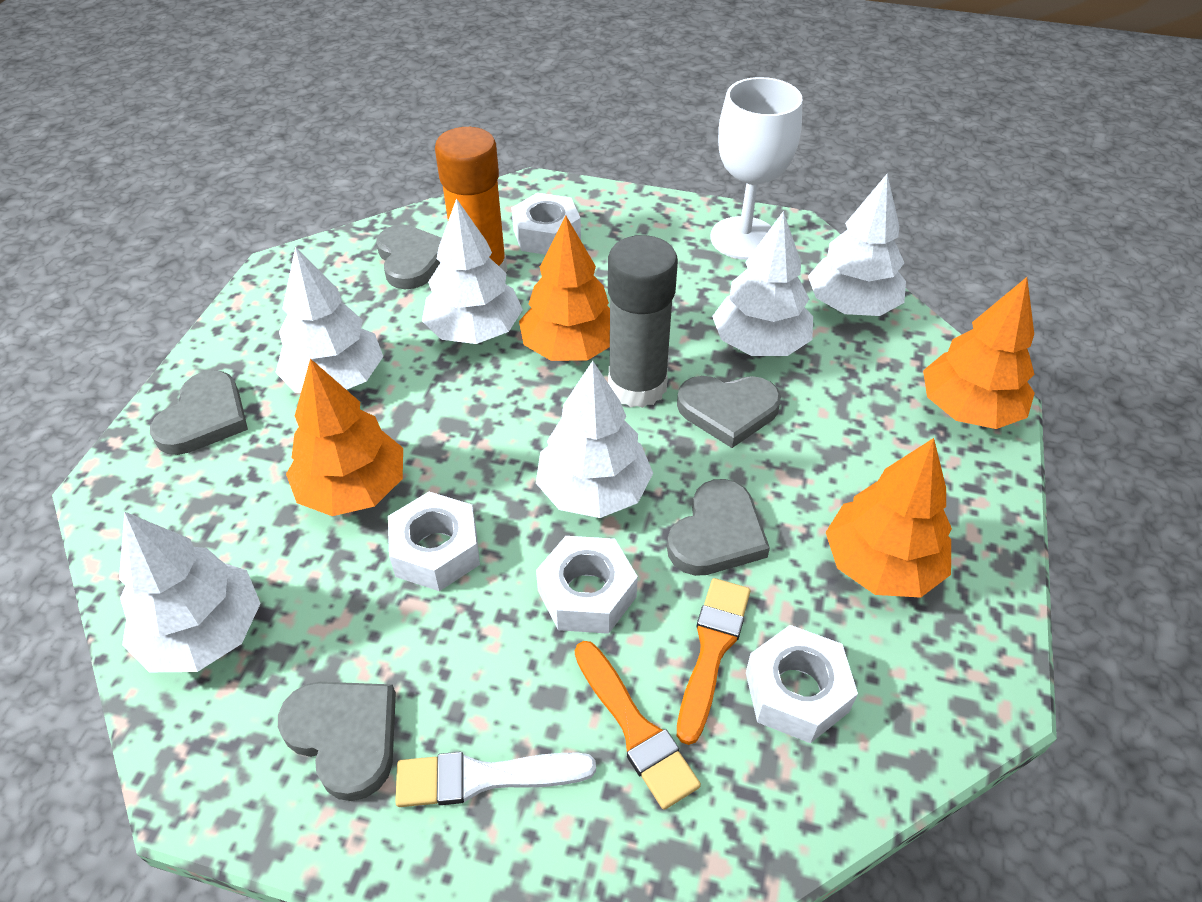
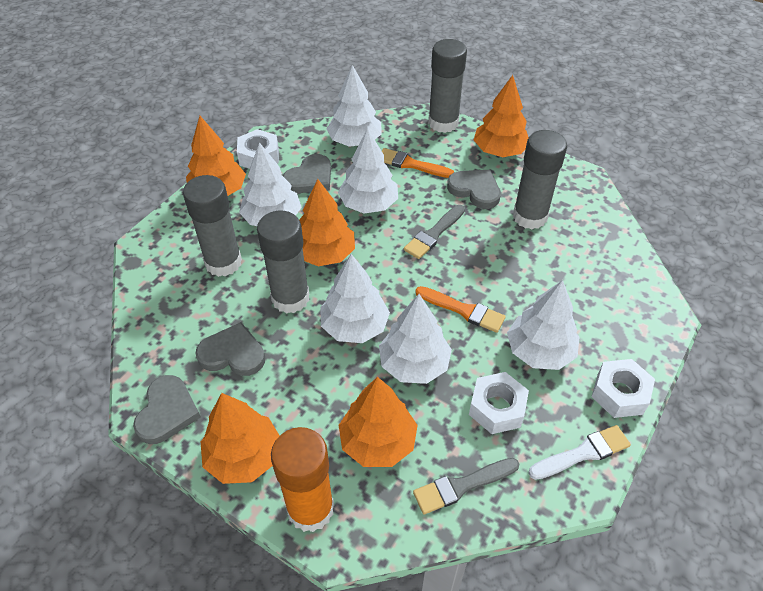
grey brush: none = 0 -> [404,205,465,259] [413,458,519,514] = 2
grey glue stick: [608,235,678,408] = 1 -> [183,175,242,277] [257,211,309,314] [428,39,467,133] [513,130,567,229] = 4
grey heart: [150,370,248,455] [278,682,396,801] [376,225,442,289] [667,479,770,576] [677,376,781,448] = 5 -> [133,375,201,444] [195,322,265,376] [283,154,331,193] [447,170,501,209] = 4
orange tree: [286,359,403,516] [519,216,610,361] [826,438,952,598] [923,277,1035,429] = 4 -> [186,116,246,196] [201,393,280,484] [299,179,355,266] [339,377,418,467] [474,75,529,157] = 5
white goblet: [711,77,803,260] = 1 -> none = 0
white nut: [388,492,480,591] [511,193,581,255] [536,536,638,634] [746,625,858,743] = 4 -> [237,129,279,169] [469,372,529,434] [591,359,655,418] = 3

